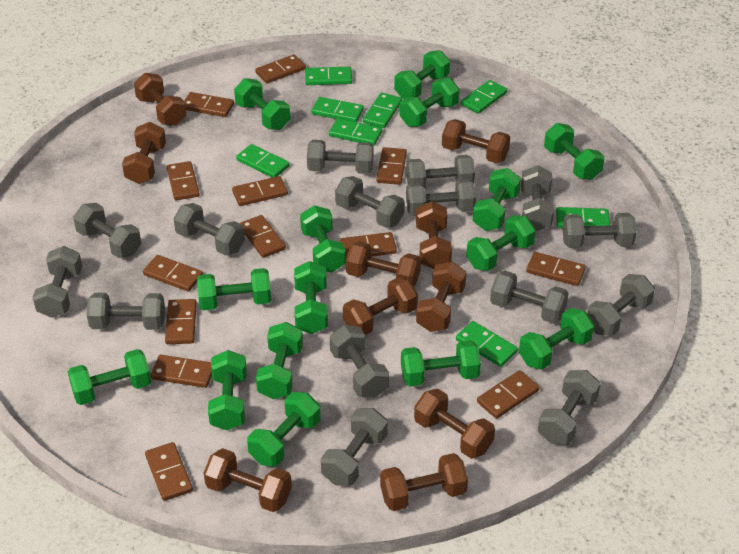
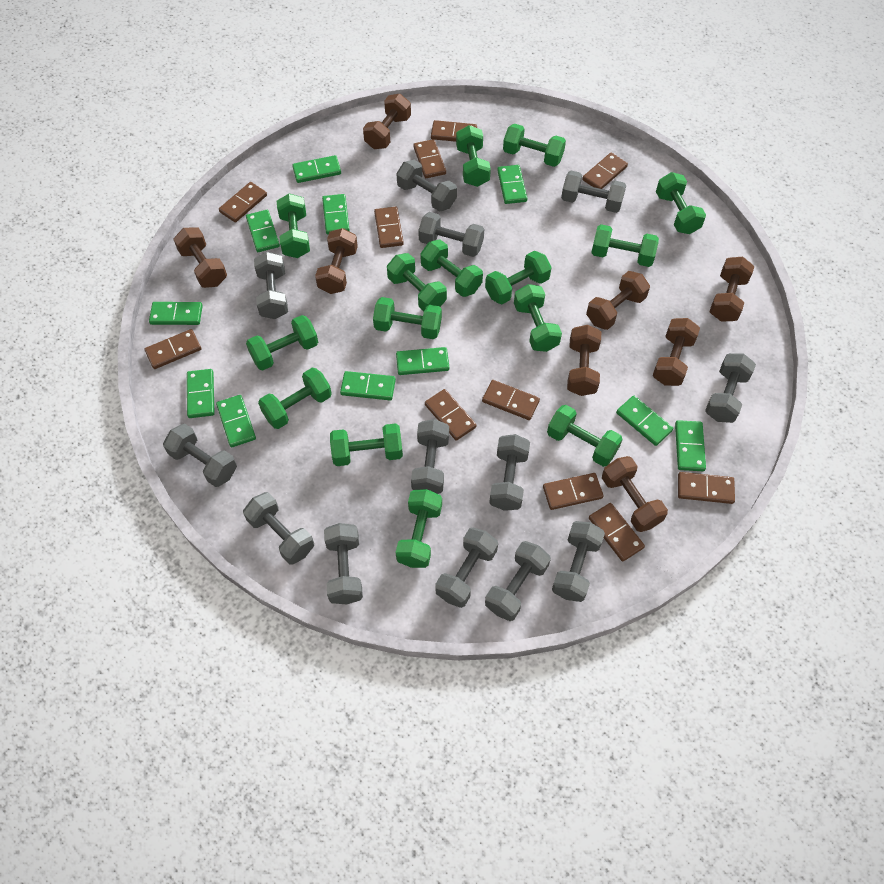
brown domino: [143,255,203,292] [145,442,193,501] [151,355,212,388] [165,299,197,344] [167,161,200,200] [184,92,234,117] [232,176,288,206] [240,215,286,258] [255,54,306,84] [340,232,397,258] [376,147,407,185] [477,370,539,419] [526,252,586,286] = 13 -> [145,329,201,369] [219,182,267,222] [374,207,404,248] [413,139,446,178] [425,389,476,441] [431,120,477,142] [482,380,540,420] [543,473,603,510] [582,153,628,189] [589,503,645,562] [678,472,735,504] = 11
brown dumbbell: [122,122,166,184] [134,73,186,126] [204,448,292,512] [343,277,418,335] [346,241,421,287] [380,453,468,511] [414,389,495,459] [416,201,452,269] [416,262,466,332] [442,119,510,163] = 10 -> [173,227,227,288] [315,228,358,294] [363,94,411,149] [567,325,601,396] [586,271,650,330] [602,456,668,532] [653,318,700,386] [710,257,754,322] = 8
green domino: [236,144,290,178] [305,66,352,85] [312,97,364,122] [329,118,382,146] [363,93,402,128] [456,321,518,367] [461,80,507,114] [556,207,610,228] = 8 -> [149,302,203,325] [187,369,214,418] [216,395,256,447] [246,210,280,252] [292,155,341,183] [322,194,350,235] [340,371,396,400] [396,347,449,375] [497,165,527,204] [616,395,673,446] [675,420,706,471] = 11
grey dumbbell: [33,246,82,318] [73,203,141,258] [87,293,165,330] [174,203,245,256] [307,140,373,174] [321,408,388,486] [330,325,389,398] [335,176,405,228] [406,155,475,188] [406,179,476,216] [490,271,568,324] [521,165,554,231] [538,370,601,444] [562,213,636,248] [587,274,655,336] = 15 -> [163,424,237,487] [243,492,314,565] [254,252,288,319] [324,523,363,604] [396,160,457,212] [411,419,449,494] [418,212,484,257] [435,528,498,608] [485,541,551,621] [489,434,530,511] [552,521,605,602] [561,171,626,213] [705,353,756,423] = 13

